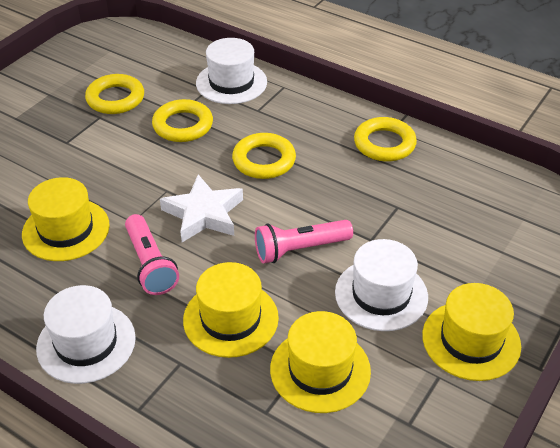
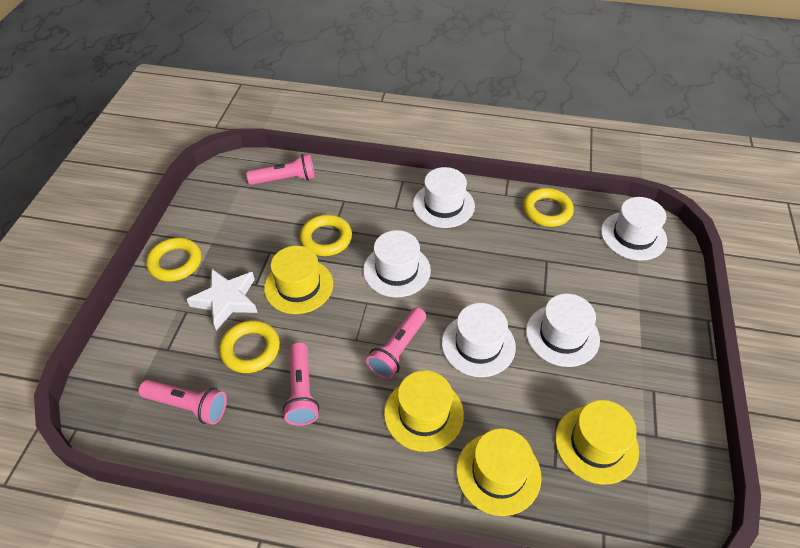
pink flashlight: [125,214,179,295] [255,220,353,263] = 2 -> [138,380,227,425] [246,154,315,185] [283,342,319,426] [366,307,426,379] = 4
white hat: [36,285,136,384] [196,38,267,104] [335,239,428,331] = 3 -> [363,230,431,297] [413,167,475,228] [442,303,516,377] [526,294,600,367] [601,197,667,261] = 5

